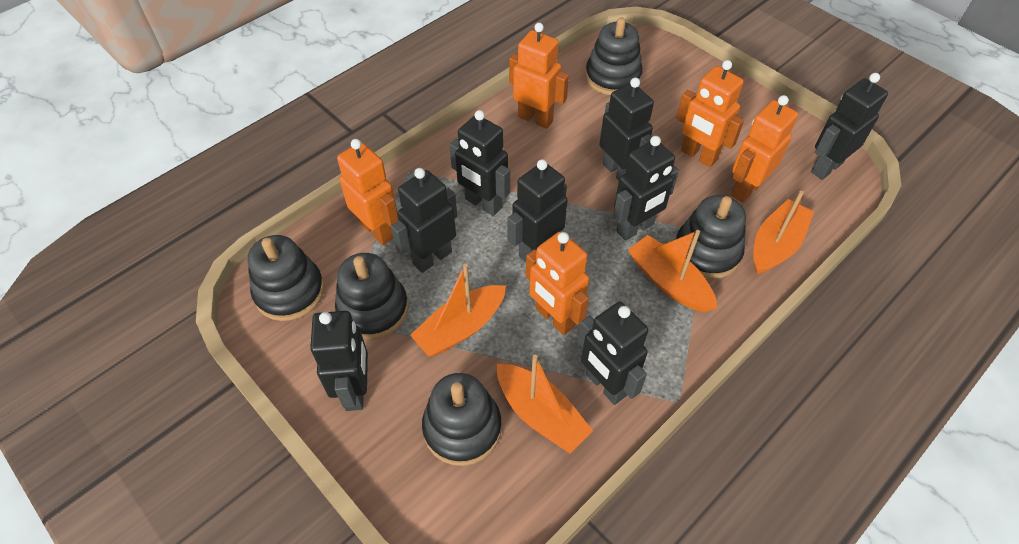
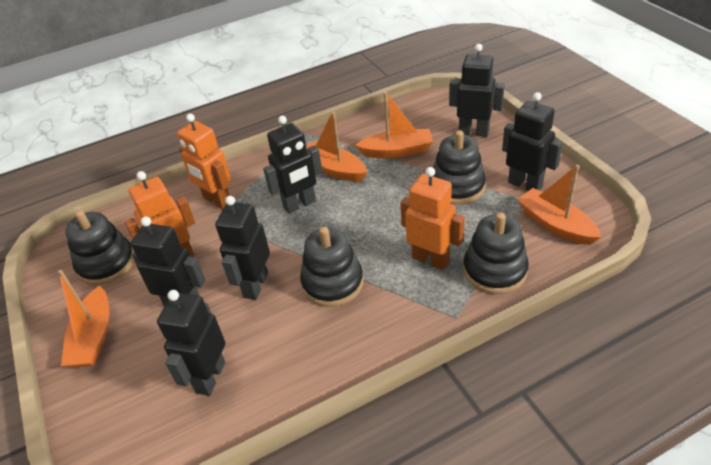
black robot: [310,311,368,411] [391,168,457,273] [450,110,510,216] [507,159,568,262] [578,302,648,405] [599,78,654,181] [613,136,679,241] [811,73,888,180] = 8 -> [131,217,205,307] [157,290,225,396] [215,196,270,300] [263,116,322,214] [449,44,505,137] [502,92,563,191] = 6
black stacking toy: [248,235,324,321] [335,253,408,340] [422,373,502,466] [585,17,643,95] [676,195,746,279] = 5 -> [65,210,135,285] [300,227,364,307] [433,130,486,205] [463,212,529,294] = 4
orange robot: [337,139,399,245] [509,23,569,129] [526,231,589,335] [676,60,744,167] [731,95,798,203] = 5 -> [125,171,195,257] [177,114,231,209] [400,167,465,270] = 3

